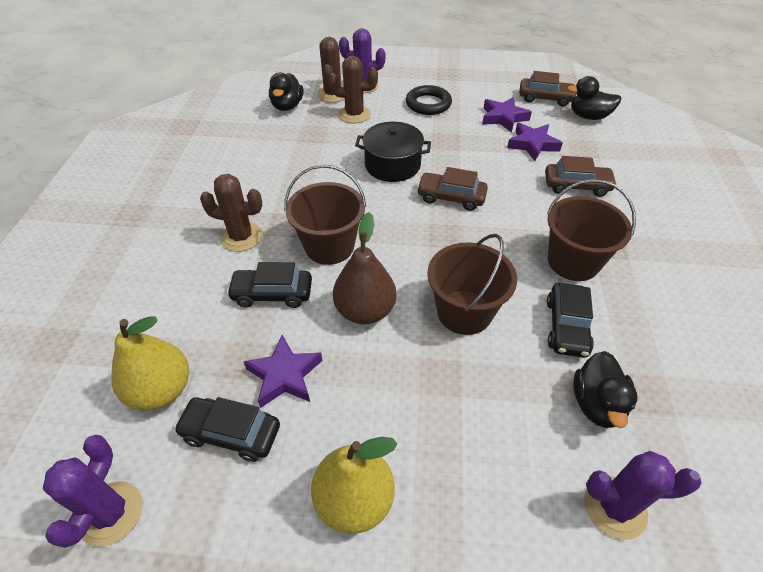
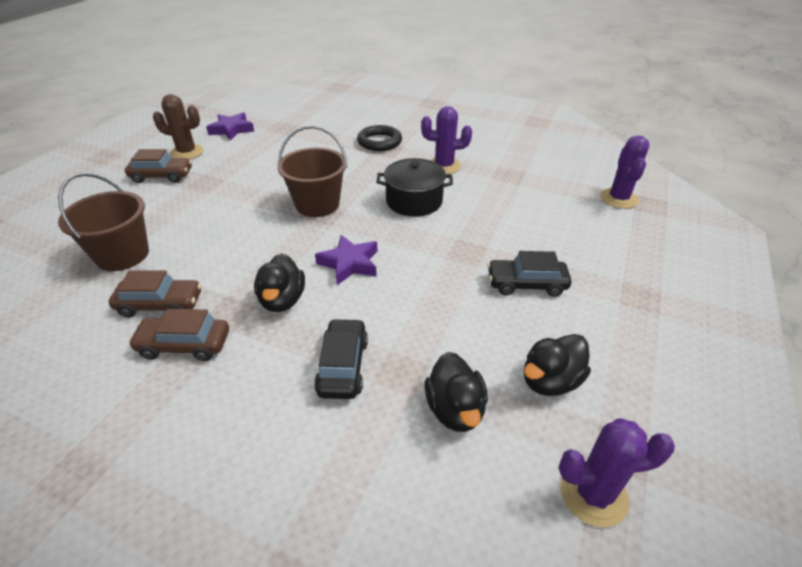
black car: [174,397,280,462] [227,262,312,308] [547,283,594,358] = 3 -> [314,318,368,399] [487,251,571,297] = 2
brown bucket: [284,164,366,265] [427,234,517,335] [547,179,636,281] = 3 -> [58,173,149,271] [277,126,347,217] = 2
brown cactus: [200,174,262,252] [317,37,345,103] [328,56,378,123] = 3 -> [153,94,204,159] = 1
brown pear: [333,212,396,324] = 1 -> none = 0
purple star: [243,335,322,408] [482,97,532,133] [507,123,563,161] = 3 -> [206,112,254,141] [315,235,377,285] = 2
yellow pear: [111,317,189,411] [311,437,398,534] = 2 -> none = 0

